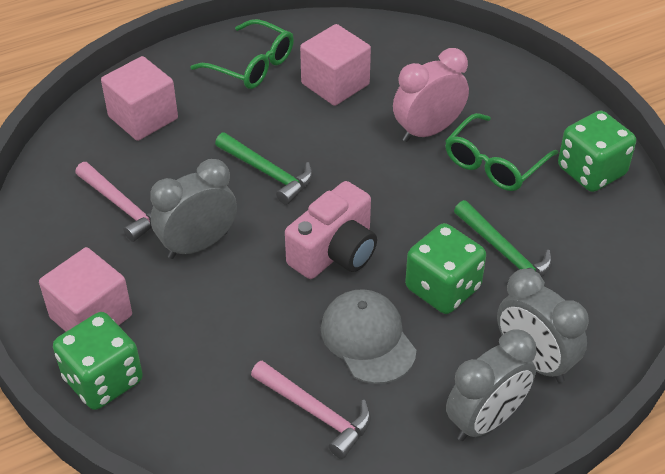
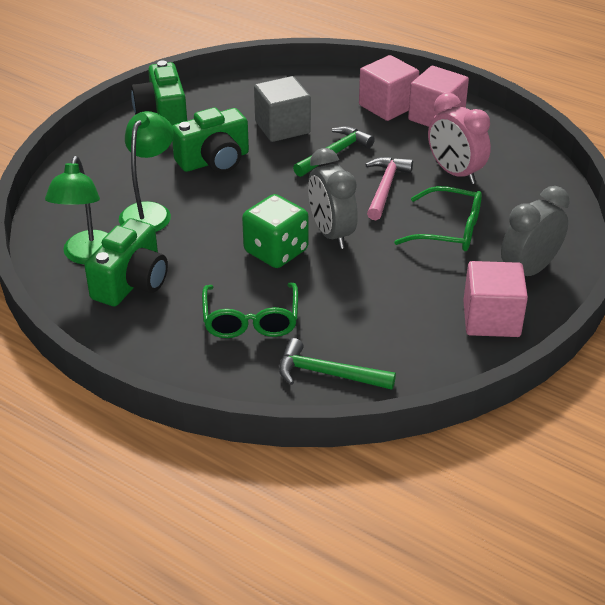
green camera: none = 0 -> [84,218,168,306] [131,60,187,126] [172,107,249,173] = 3
green dice: [53,312,143,410] [405,223,486,314] [558,111,636,192] = 3 -> [242,194,309,268] = 1
green lamp: none = 0 -> [45,156,108,264] [119,111,174,232] = 2
grey cap: [321,289,416,384] = 1 -> none = 0
grey clock: [150,159,237,259] [446,329,536,441] [497,269,589,383] = 3 -> [308,148,358,249] [501,186,570,276] = 2
grey cube: none = 0 -> [254,76,311,142] = 1
pink camera: [285,181,377,279] = 1 -> none = 0
pink hammer: [75,162,151,242] [251,361,371,459] = 2 -> [365,157,413,220] = 1

